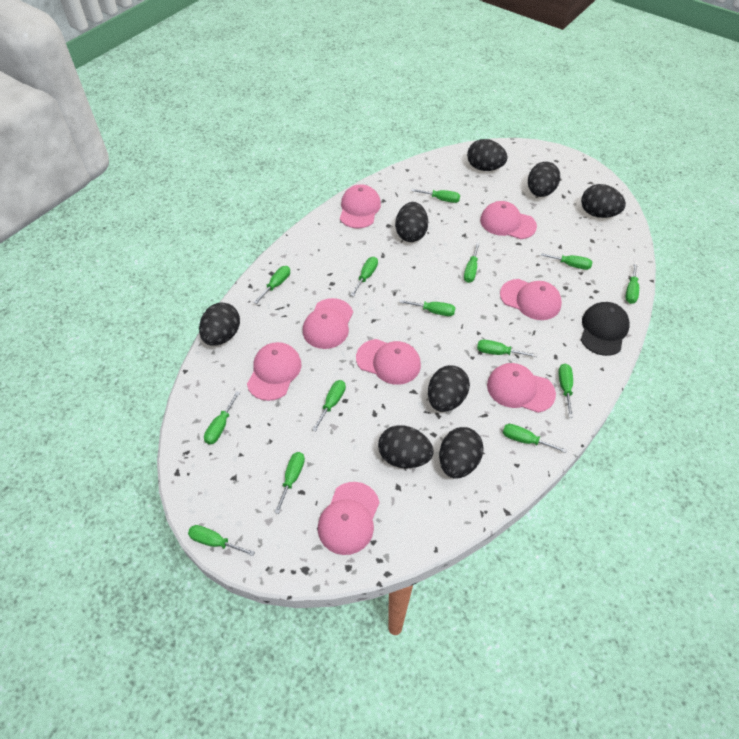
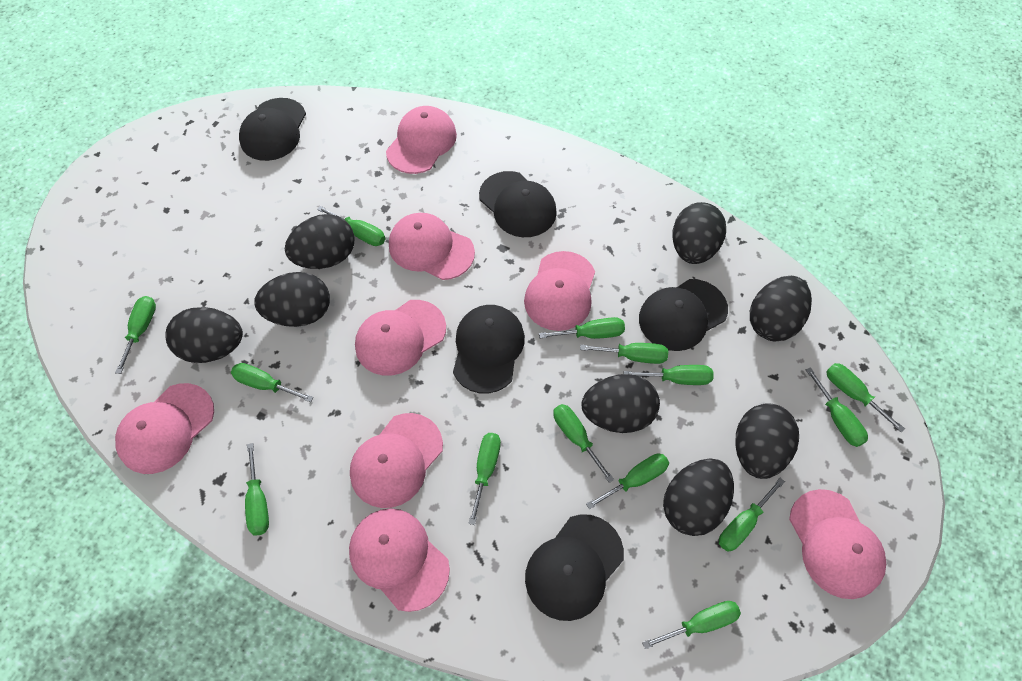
black cap: [581,302,630,356] = 1 -> [239,98,306,161] [453,305,525,394] [479,171,557,237] [525,514,624,621] [639,279,728,351] = 5

